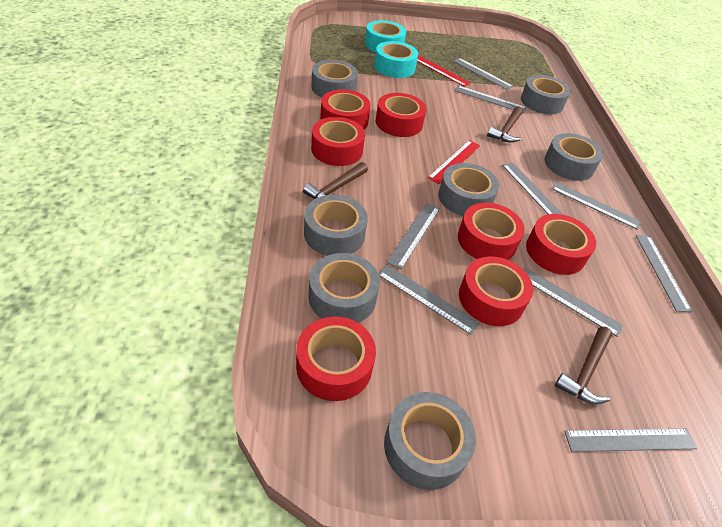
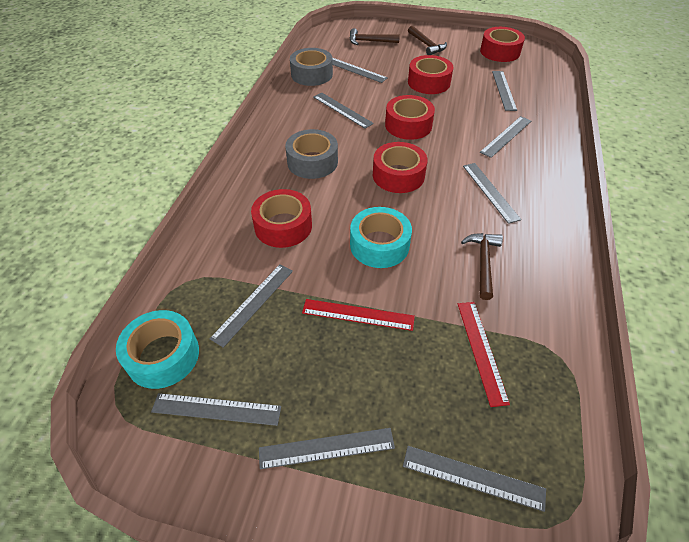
grey tape: [304,195,368,256] [308,253,380,323] [311,60,358,98] [384,392,476,490] [438,163,499,216] [521,75,571,114] [545,133,603,181] = 7 -> [285,129,338,179] [290,48,333,86] = 2
red tape: [296,317,376,401] [311,117,365,166] [320,89,371,130] [376,93,426,137] [458,203,525,260] [459,256,533,326] [526,214,596,275] = 7 -> [251,189,312,248] [373,142,428,193] [385,95,435,140] [408,55,453,94] [480,27,525,62] = 5

